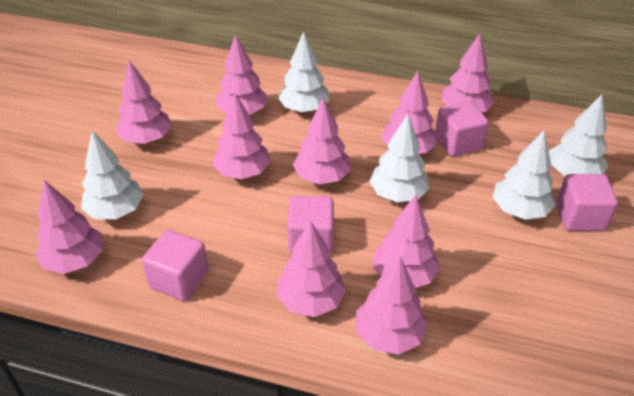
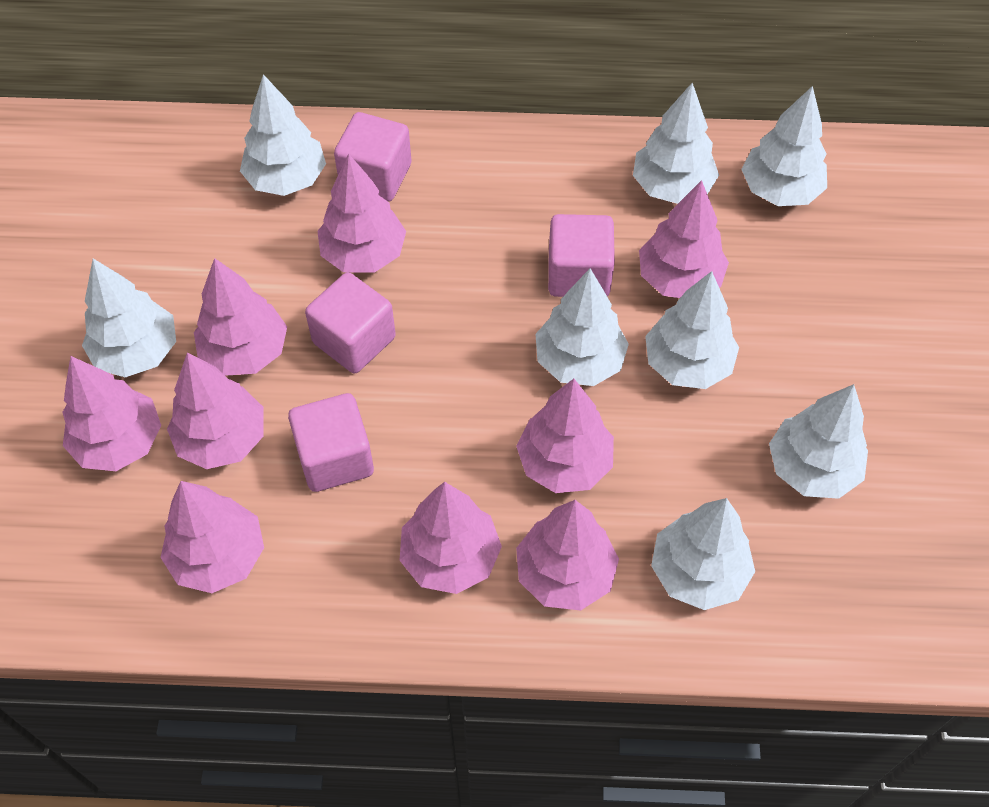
pink tree: [35,180,103,274] [116,60,172,144] [212,93,271,179] [216,35,268,115] [276,220,346,317] [293,98,351,184] [356,256,428,355] [372,195,440,288] [381,71,437,154] [441,34,494,112] = 10 -> [62,356,161,471] [160,481,264,593] [167,353,264,469] [194,258,287,376] [317,154,406,272] [399,482,502,594] [516,379,614,493] [516,500,619,610] [639,180,729,298] = 9
white tree: [81,130,144,219] [278,31,330,113] [369,115,430,202] [493,131,555,220] [549,94,608,176] = 5 -> [82,259,176,377] [240,74,326,196] [535,269,629,386] [633,83,719,204] [645,271,739,389] [651,498,755,610] [741,86,827,206] [769,384,868,499] = 8

